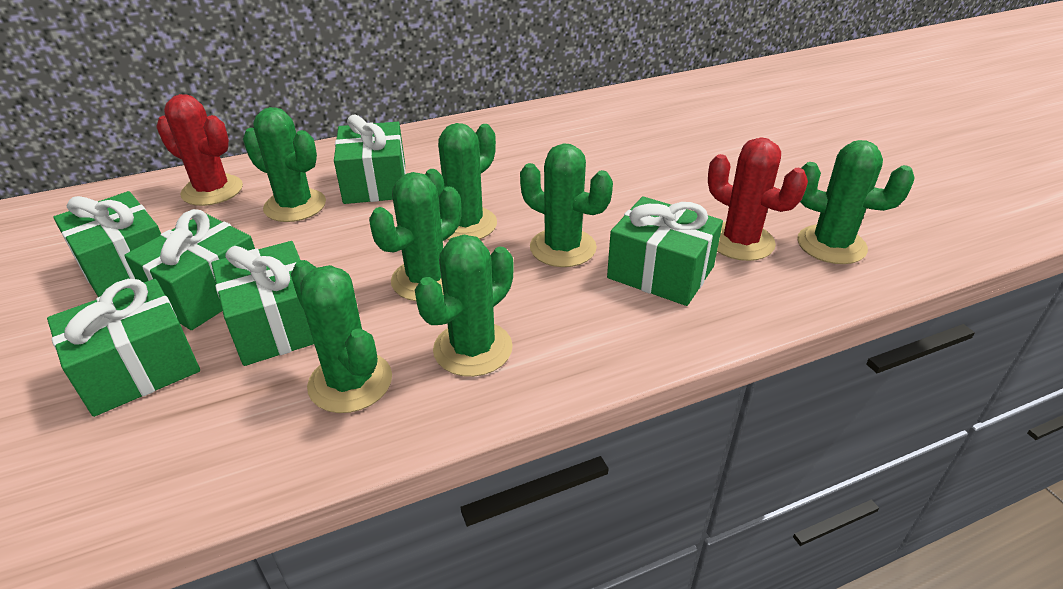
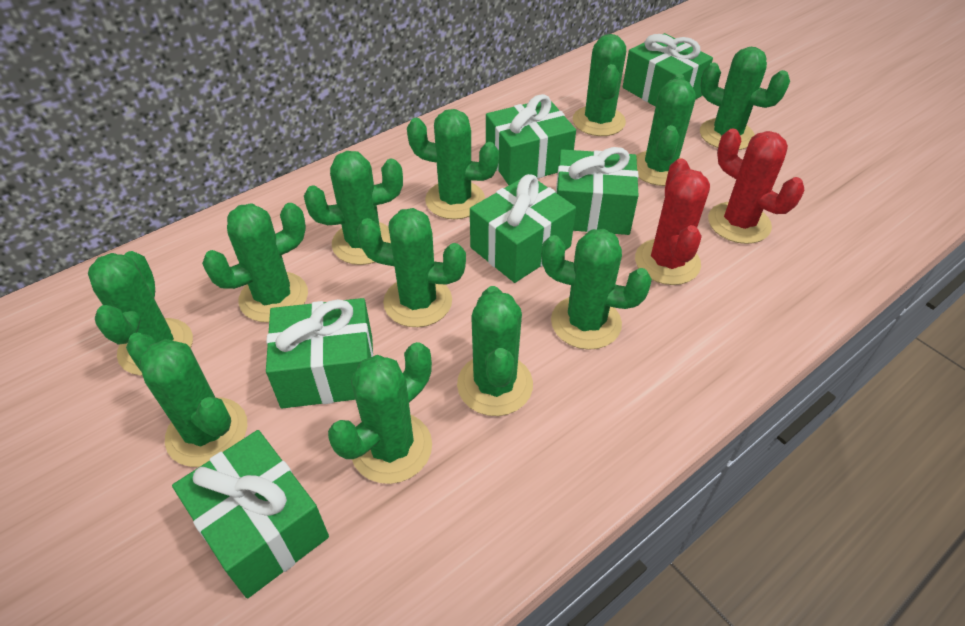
green cactus: [243,107,326,222] [291,260,392,413] [369,172,461,301] [415,235,514,377] [426,123,497,240] [520,143,613,267] [797,140,915,264] = 7 -> [88,251,193,376] [126,332,247,467] [202,203,308,322] [304,151,403,265] [328,342,432,484] [357,208,466,327] [407,109,499,219] [457,286,533,416] [541,229,652,350] [573,34,626,136] [636,74,696,186] [700,47,790,150] = 12

